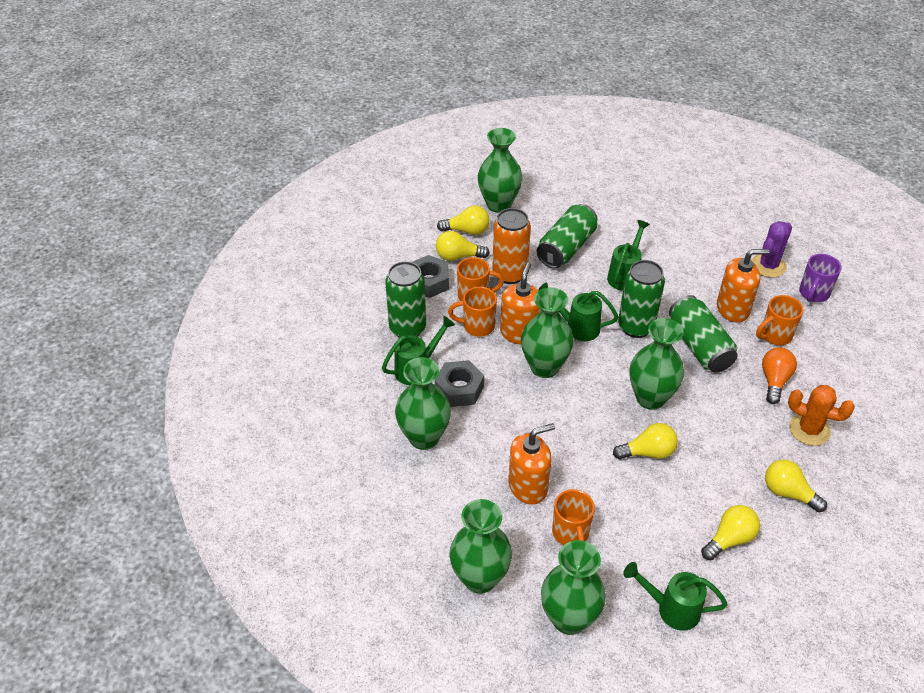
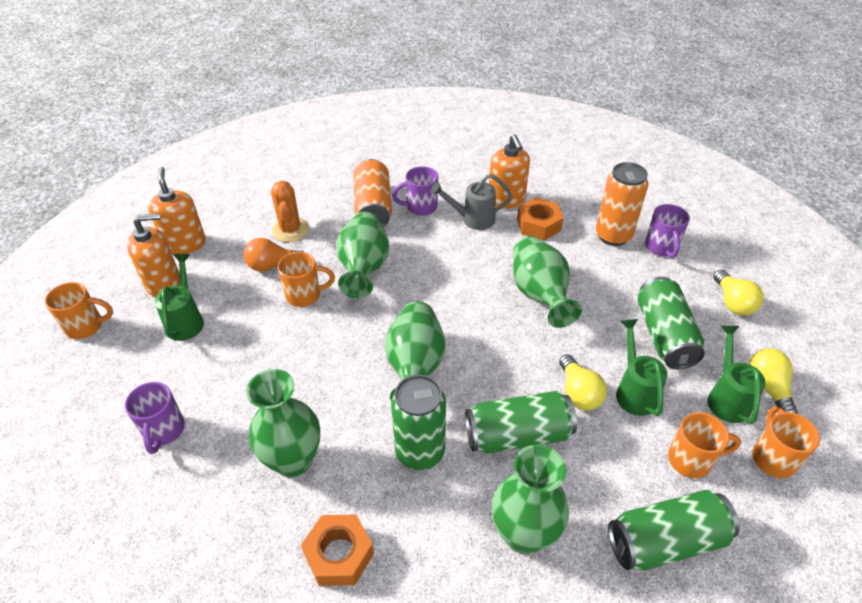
green vase: [395,357,451,450] [449,499,512,594] [478,128,522,213] [521,287,574,378] [541,540,606,635] [629,318,684,410] = 6 -> [246,369,320,478] [336,211,389,298] [385,302,445,400] [492,445,569,554] [513,236,582,328] = 5
green watering can: [382,316,455,385] [538,283,618,341] [607,220,650,291] [623,562,728,631] = 4 -> [155,254,204,341] [616,319,668,416] [708,326,765,424] = 3
grey nut: [412,255,449,298] [435,360,484,407] = 2 -> none = 0
grey watering can: none = 0 -> [430,174,512,230] = 1
orange can: [492,208,531,284] = 1 -> [354,159,392,227] [596,162,648,246] = 2
orange nut: none = 0 -> [301,514,374,586] [517,197,564,240] = 2
purple cactus: [752,221,792,278] = 1 -> none = 0
purple mug: [799,254,842,302] = 1 -> [125,382,185,454] [392,166,438,216] [645,204,690,258] = 3
yellow light bulb: [436,231,490,261] [437,206,489,235] [613,423,678,459] [701,505,760,560] [765,460,827,512] = 5 -> [559,354,607,411] [713,270,764,316] [749,348,798,414] = 3

